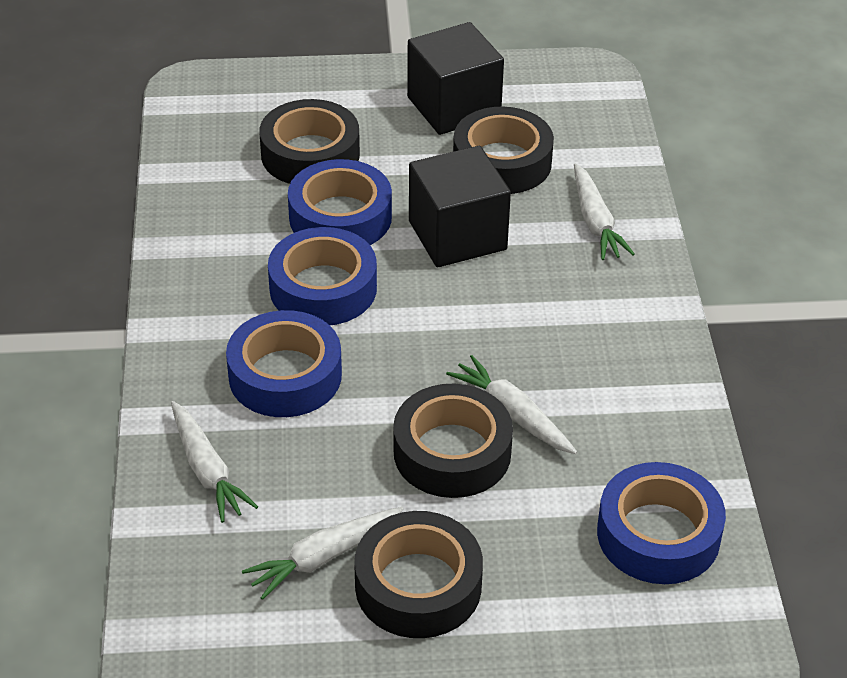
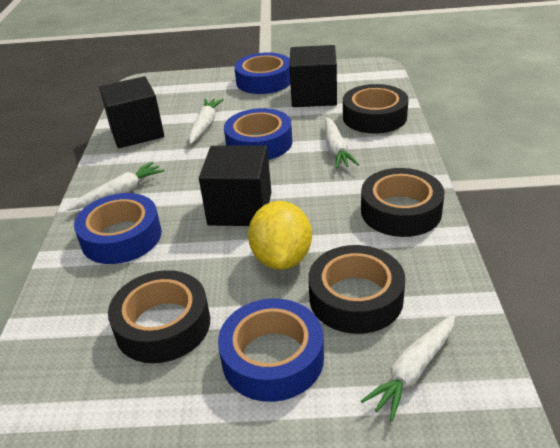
black cube: [407,22,504,135] [409,146,511,267] = 2 -> [99,76,164,148] [199,146,271,226] [289,45,337,107] = 3
yellow lemon: none = 0 -> [248,201,312,270] = 1

